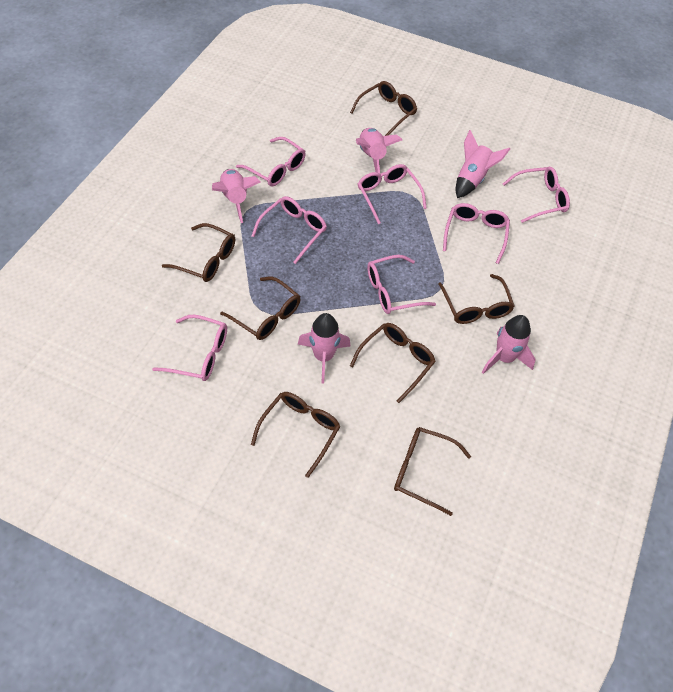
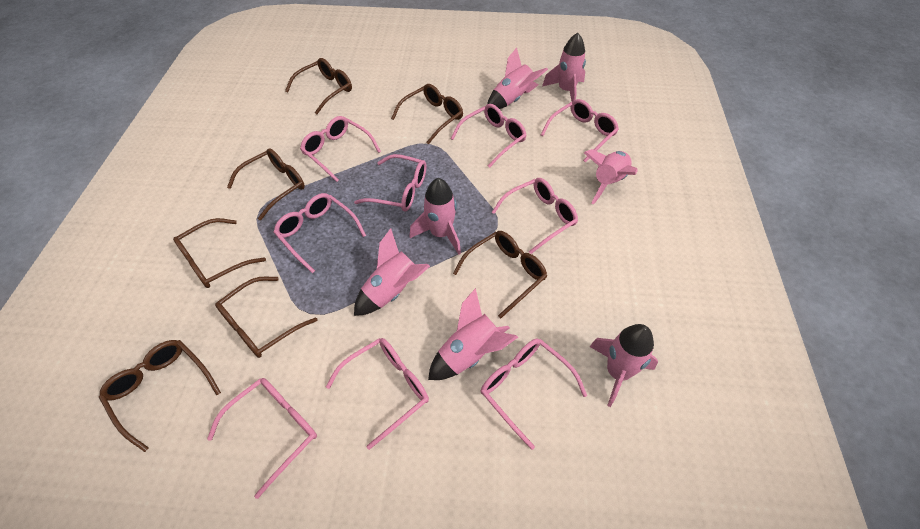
pink glasses: [152,315,227,381] [236,137,306,186] [252,196,327,264] [358,164,427,224] [367,255,436,314] [443,203,510,264] [503,167,570,223] = 7 -> [207,378,317,499] [274,193,366,274] [300,116,381,182] [326,338,429,450] [354,154,426,212] [451,104,527,168] [481,338,587,450] [492,178,578,254] [541,99,619,163] = 9
pink rocket: [212,169,260,223] [298,313,350,383] [356,128,402,173] [455,130,510,198] [482,315,536,374] = 5 -> [354,228,430,316] [410,178,461,254] [428,288,518,380] [487,48,548,109] [542,33,586,102] [584,149,638,204] [589,324,658,407] = 7

